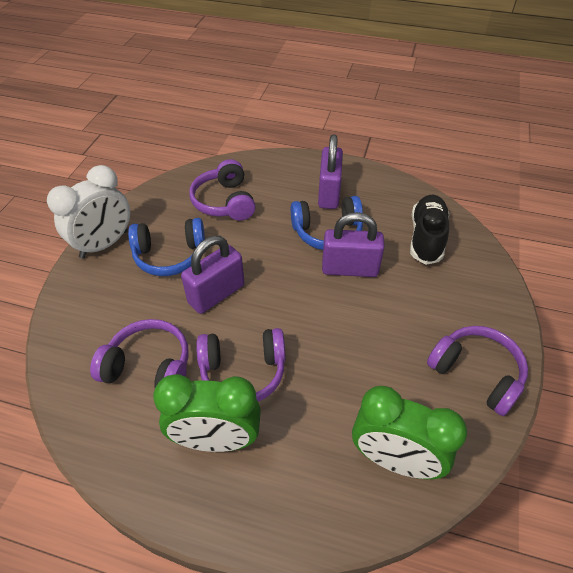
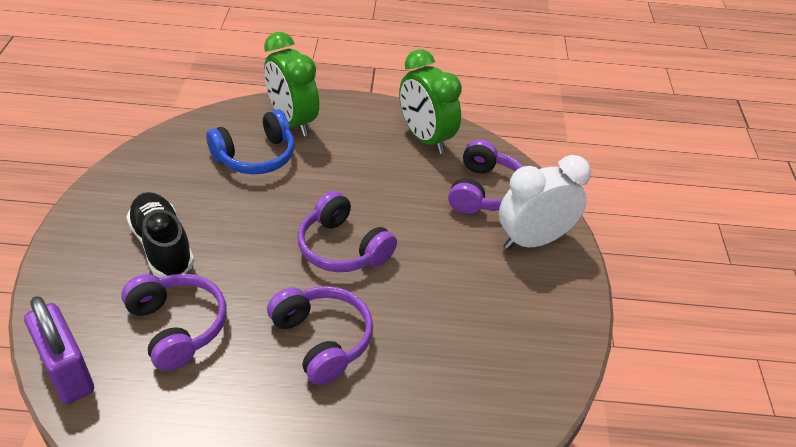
blue headphones: [128,218,205,276] [291,196,363,250] = 2 -> [206,110,295,175] = 1
purple padlock: [181,236,244,314] [318,134,343,209] [322,212,384,277] = 3 -> [24,296,94,404] = 1

